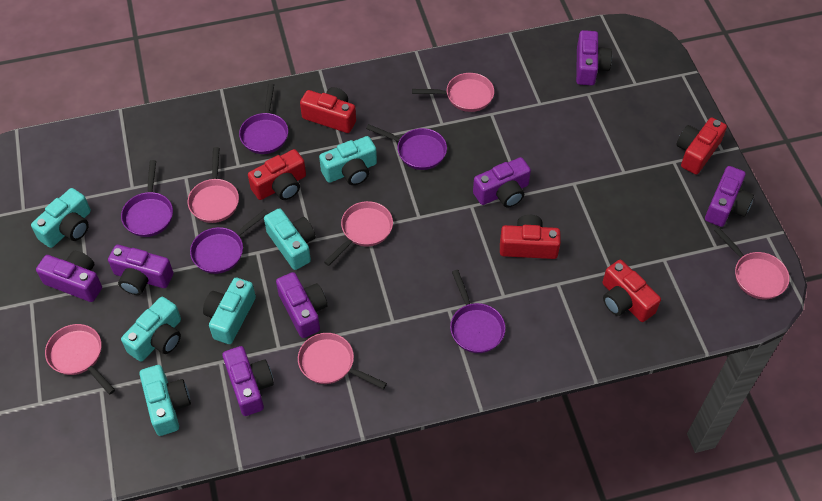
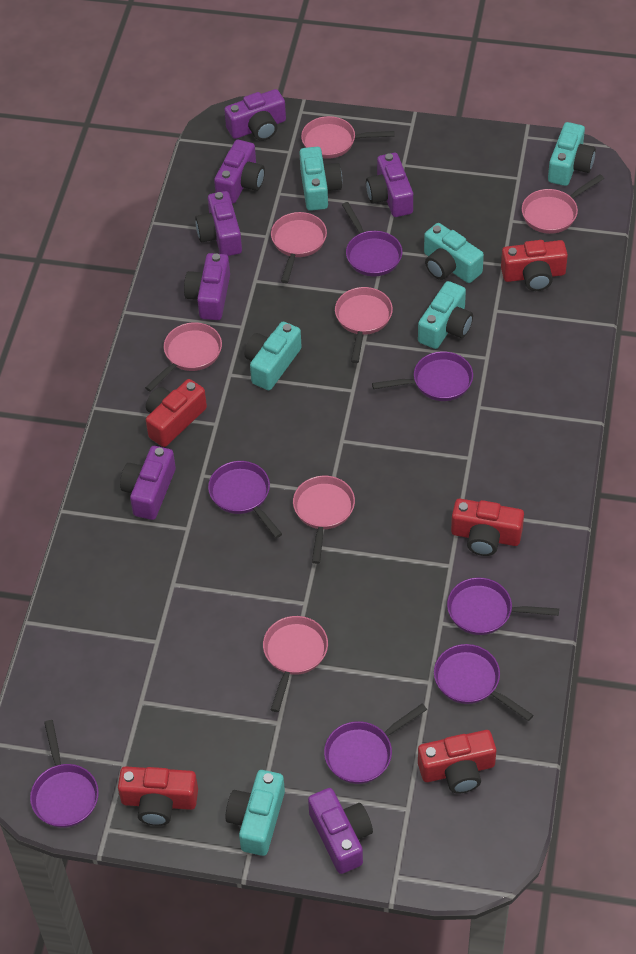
pink pan: [45,324,115,395] [188,147,239,223] [298,333,387,389] [324,201,393,266] [412,73,494,112] [714,227,790,299] = 6 -> [145,322,222,392] [263,616,328,712] [271,212,327,283] [293,476,355,564] [301,116,394,159] [335,287,393,363] [522,174,604,234] = 7
purple pan: [121,160,173,237] [190,209,268,274] [239,84,288,154] [366,124,447,170] [450,270,505,353] = 5 -> [30,720,99,828] [208,461,282,538] [324,704,427,784] [342,202,402,276] [372,351,473,401] [434,644,533,721] [447,577,559,635] = 7

